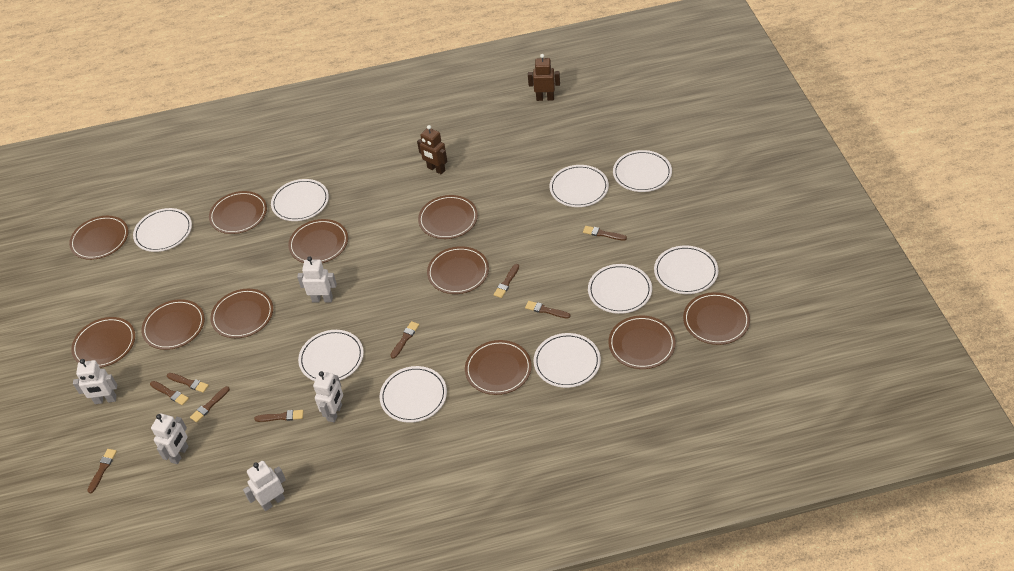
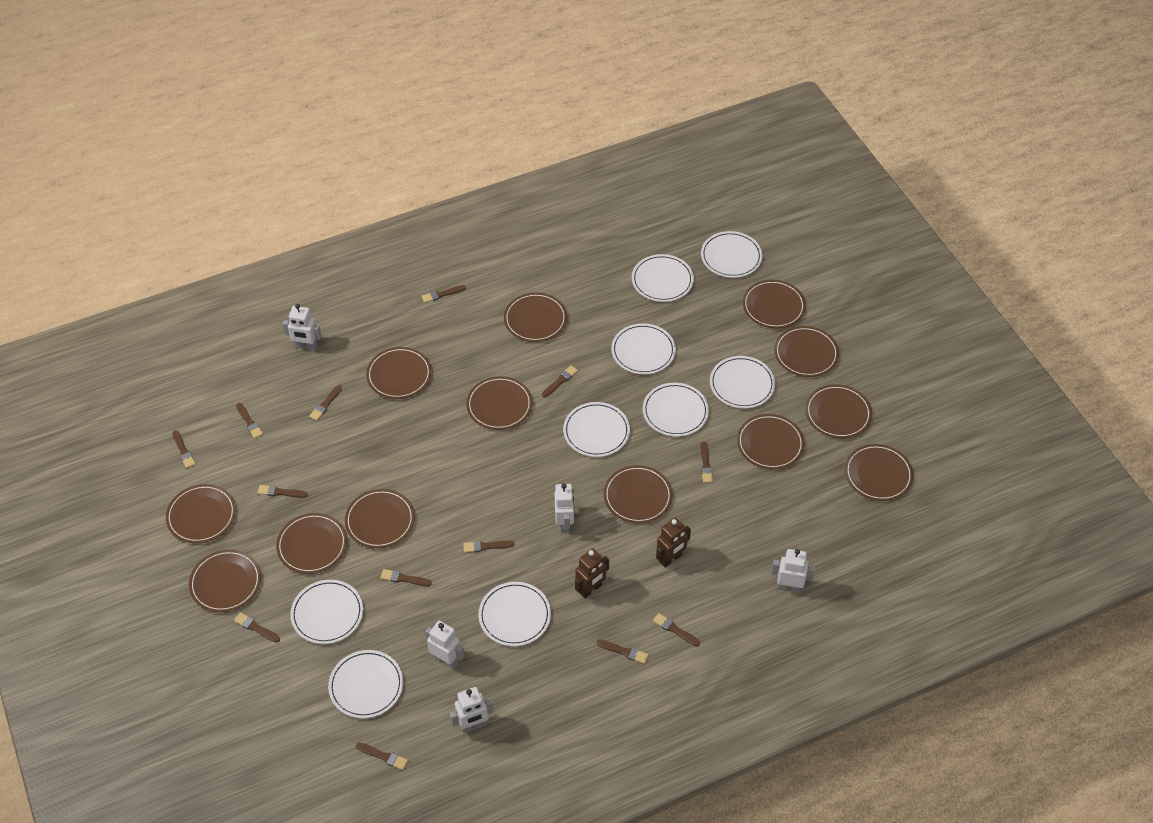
brown brush: [87,449,117,493] [150,381,189,405] [167,373,209,393] [190,386,230,423] [254,410,303,422] [390,321,419,358] [494,264,519,298] [525,301,570,318] [583,226,627,241] = 9 -> [172,430,195,468] [234,612,280,643] [236,403,263,439] [258,485,308,498] [309,385,342,421] [356,743,408,770] [381,569,432,586] [422,285,466,303] [463,540,514,553] [542,365,578,397] [597,639,648,664] [653,613,700,646] [701,441,713,483] = 13
brown plate: [69,216,128,260] [71,317,135,368] [141,299,205,350] [209,191,267,234] [210,289,273,338] [288,219,348,263] [418,195,478,239] [427,246,489,294] [465,340,532,395] [609,316,676,369] [683,292,750,345] = 11 -> [166,484,236,543] [189,549,261,612] [276,513,347,574] [345,489,415,548] [366,347,432,399] [466,376,532,430] [504,292,567,342] [604,465,673,524] [737,414,804,470] [743,280,806,329] [774,326,839,377] [805,384,872,438] [845,444,913,501] = 13

